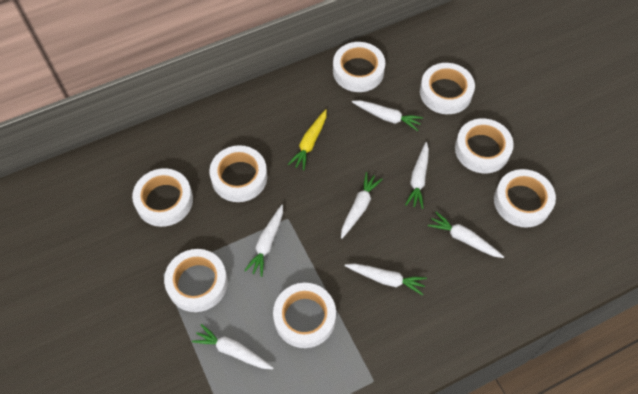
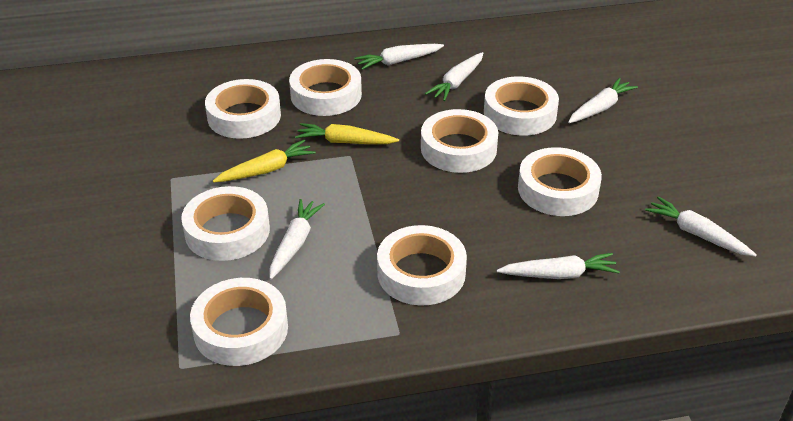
white carrot: [192,324,274,369] [244,205,283,277] [341,172,382,239] [345,263,427,295] [352,100,423,131] [405,142,429,209] [428,212,504,258] = 7 -> [270,199,325,280] [354,44,444,70] [425,52,483,101] [497,253,620,279] [568,78,638,123] [645,196,757,257] = 6
yellow carrot: [288,109,327,171] = 1 -> [213,140,316,183] [295,123,399,144] = 2

